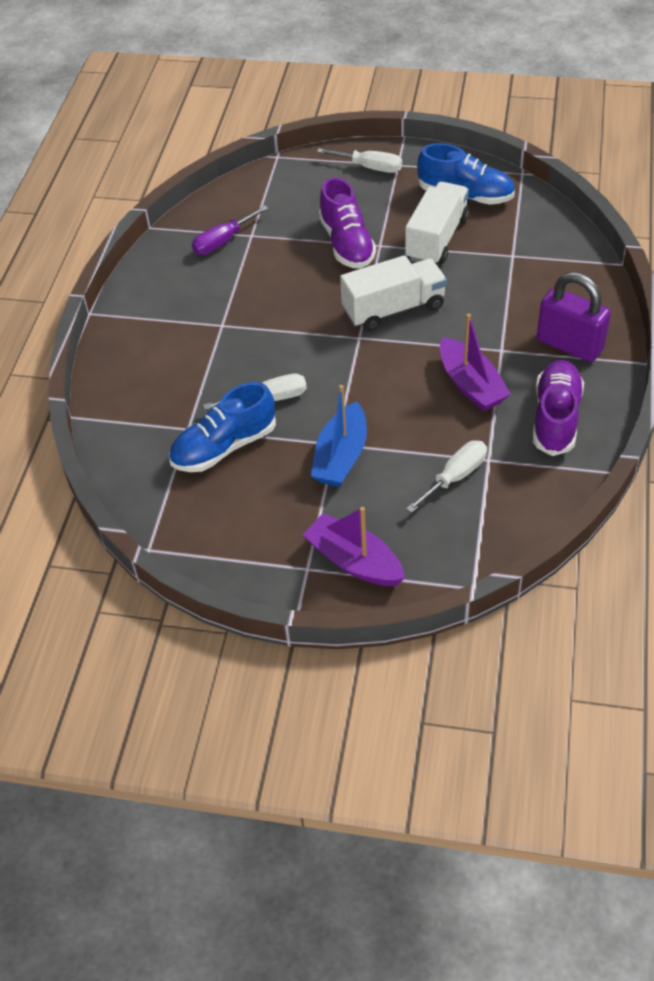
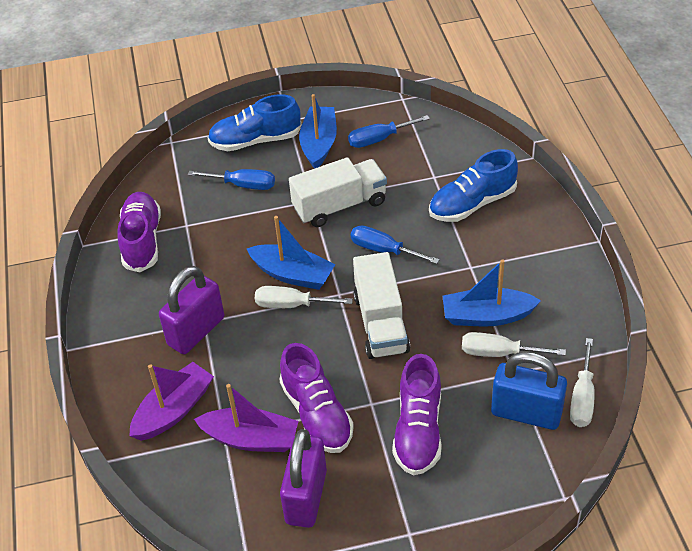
blue boat: [311,385,367,487] = 1 -> [246,216,336,290] [299,94,337,169] [442,259,541,326] = 3
blue padlock: none = 0 -> [491,352,567,430] = 1
blue screwdriver: none = 0 -> [188,169,275,190] [348,115,430,148] [351,225,440,264] = 3
purple padlock: [537,272,611,362] = 1 -> [159,266,224,354] [280,429,327,528] = 2
purple screwdriver: [192,205,269,255] = 1 -> none = 0
purple shoe: [319,177,376,269] [533,360,584,456] = 2 -> [117,192,161,272] [279,343,354,453] [392,354,442,476] = 3

